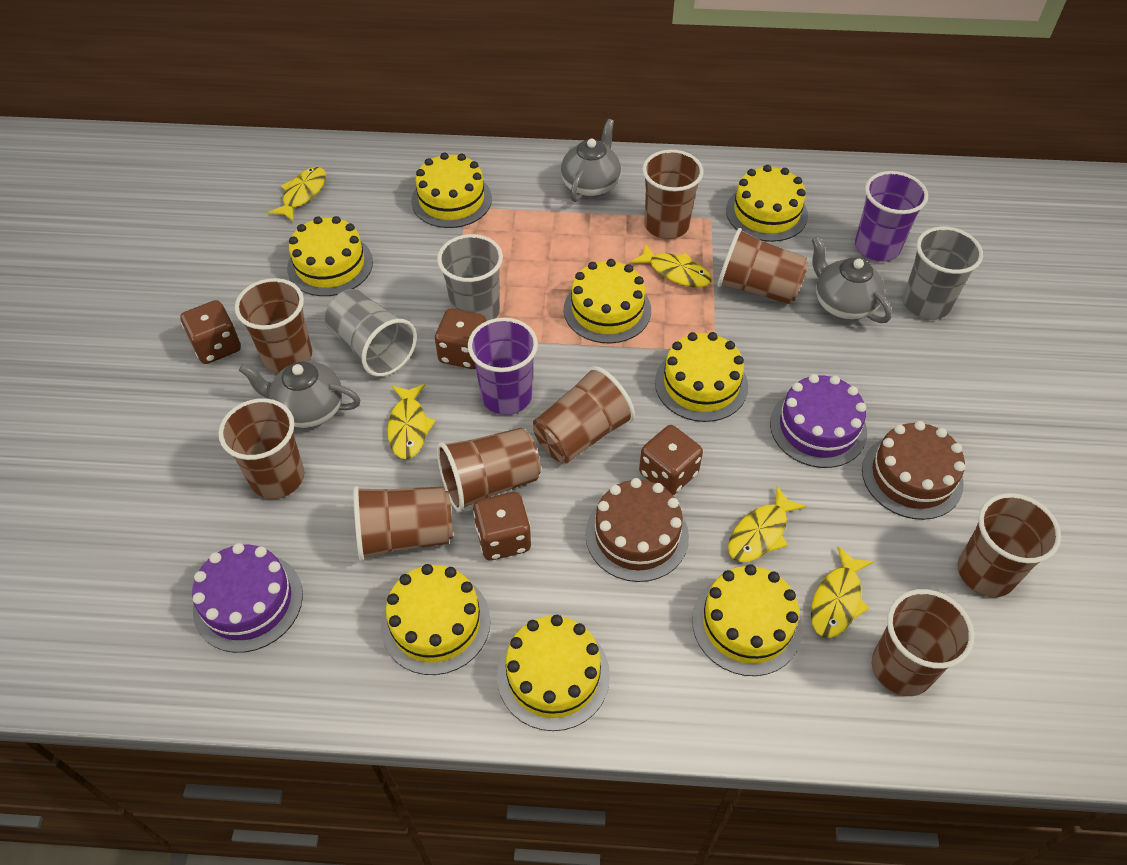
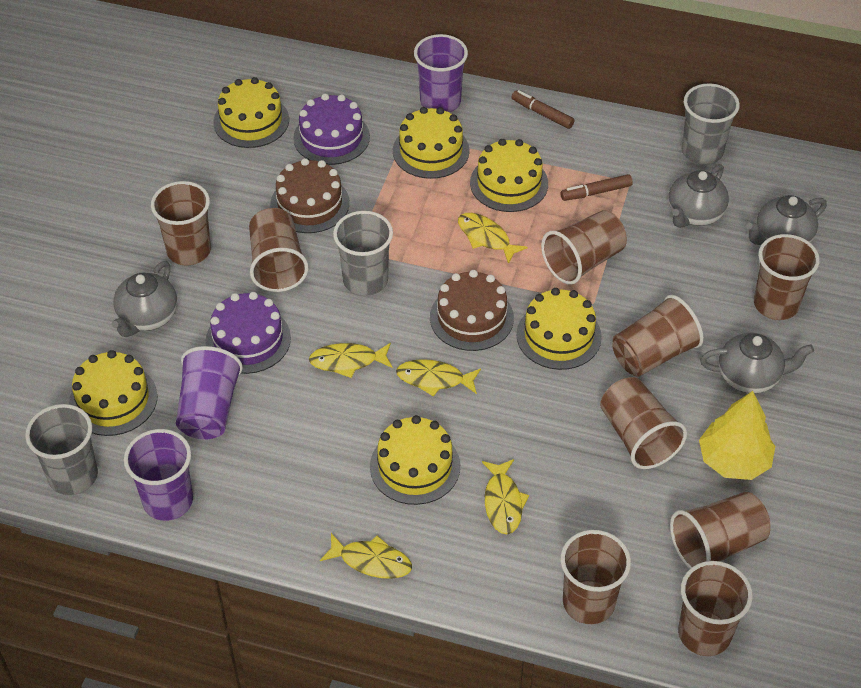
brown dice: [180,300,241,364] [435,308,486,369] [473,492,531,560] [639,425,703,495] = 4 -> none = 0
brown marker: none = 0 -> [511,90,575,129] [561,174,633,201] = 2
grey teapot: [239,361,360,428] [561,119,621,202] [812,236,892,323] = 3 -> [112,261,177,337] [668,164,729,228] [700,333,814,393] [746,195,827,245] = 4
purple cup: [468,318,538,415] [855,171,928,262] = 2 -> [124,429,193,521] [176,346,243,440] [414,34,468,112] = 3
yellow cake: [287,216,373,296] [381,564,491,675] [411,152,492,228] [497,615,610,731] [564,259,651,343] [655,332,748,422] [692,564,802,676] [726,165,808,242] = 8 -> [69,350,158,436] [213,77,289,148] [370,415,460,505] [393,107,470,179] [470,139,548,212] [516,288,602,370] = 6
yellow tree: none = 0 -> [699,391,775,480] = 1

